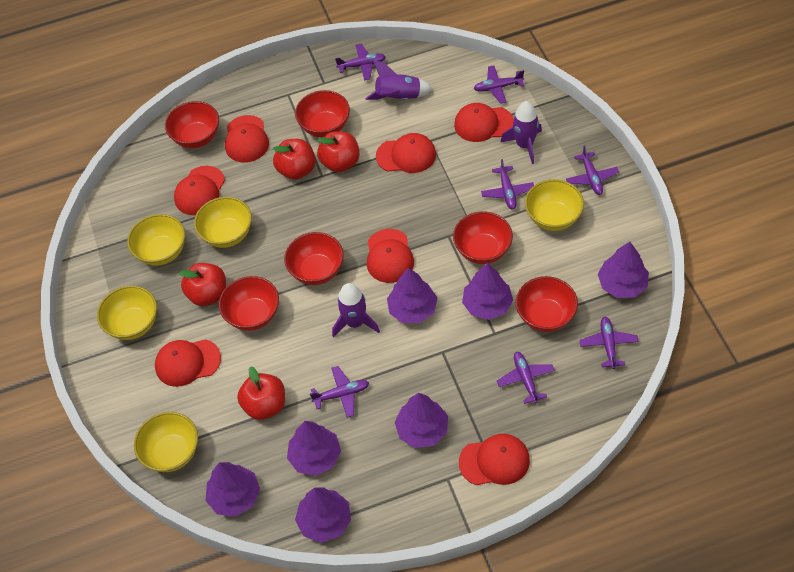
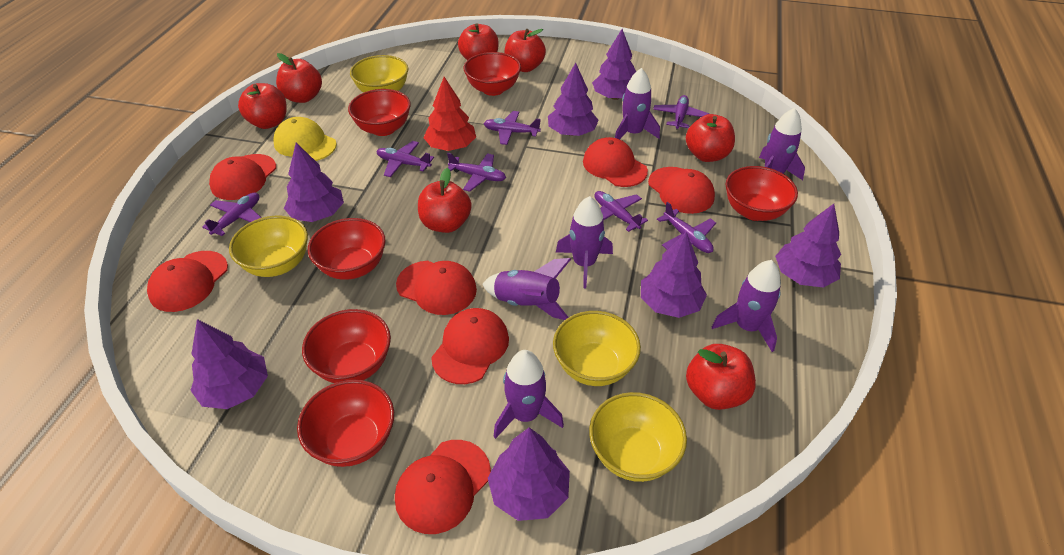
purple rocket: [332,283,380,338] [365,60,433,100] [501,101,542,164] = 3 -> [482,258,571,320] [493,350,564,439] [556,196,613,288] [615,68,660,139] [712,260,781,352] [759,108,805,180] = 6
red apple: [179,263,226,306] [237,366,285,420] [273,139,316,180] [317,131,359,172] = 4 -> [238,83,287,129] [276,53,322,103] [418,168,472,233] [458,23,499,60] [504,29,546,72] [686,114,735,162] [686,344,756,410] = 7
red tree: none = 0 -> [423,77,476,151] = 1
yellow bowl: [97,286,157,340] [127,214,185,266] [134,412,198,472] [194,197,252,248] [525,179,584,231] = 5 -> [229,216,308,277] [350,55,408,93] [553,311,641,386] [589,392,687,482] = 4
yellow cap: none = 0 -> [273,117,337,161] = 1

